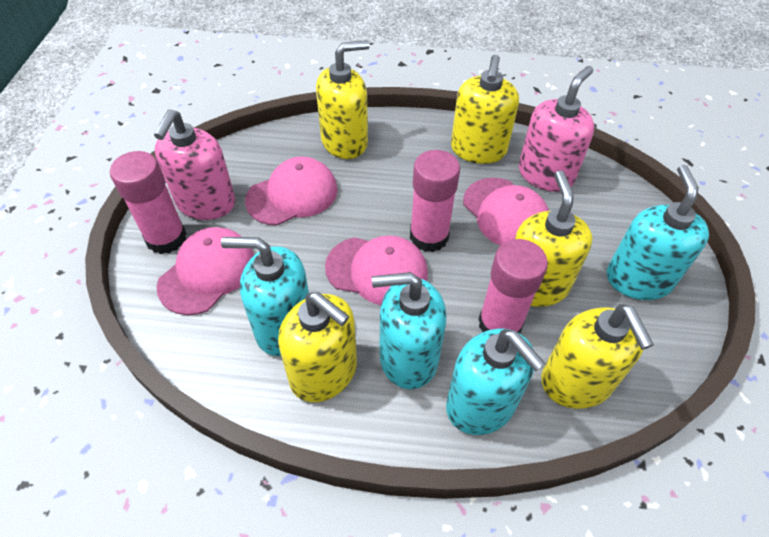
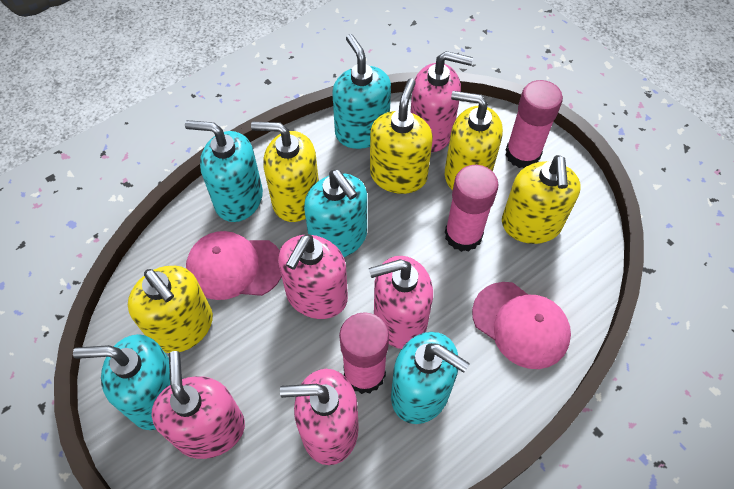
pink cap: [157,227,254,315] [245,156,338,225] [325,235,428,305] [463,178,549,246] = 4 -> [186,231,282,300] [472,282,571,369] = 2
pink soap dispenser: [154,109,235,220] [519,66,594,192] = 2 -> [152,351,245,459] [278,234,348,319] [280,369,359,465] [369,256,433,349] [410,51,473,152] = 5
turquoise soap dispenser: [221,237,309,356] [372,272,446,389] [446,329,546,435] [607,165,709,300] = 4 -> [73,334,170,430] [185,120,263,222] [304,170,367,257] [332,34,391,149] [391,332,470,424] = 5

